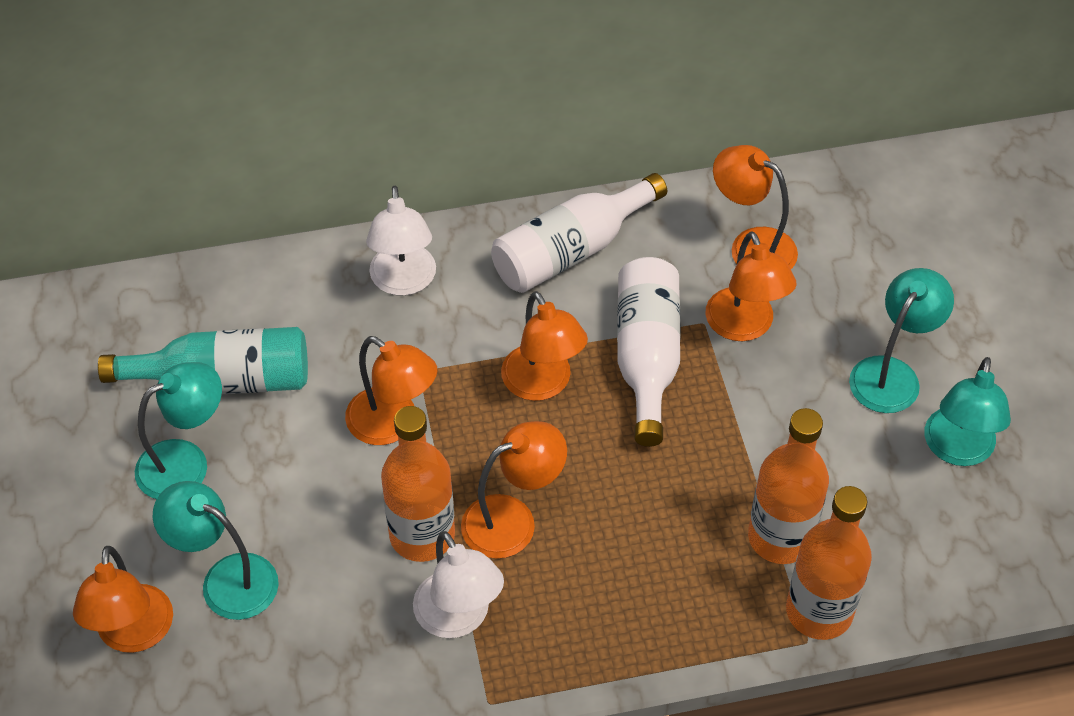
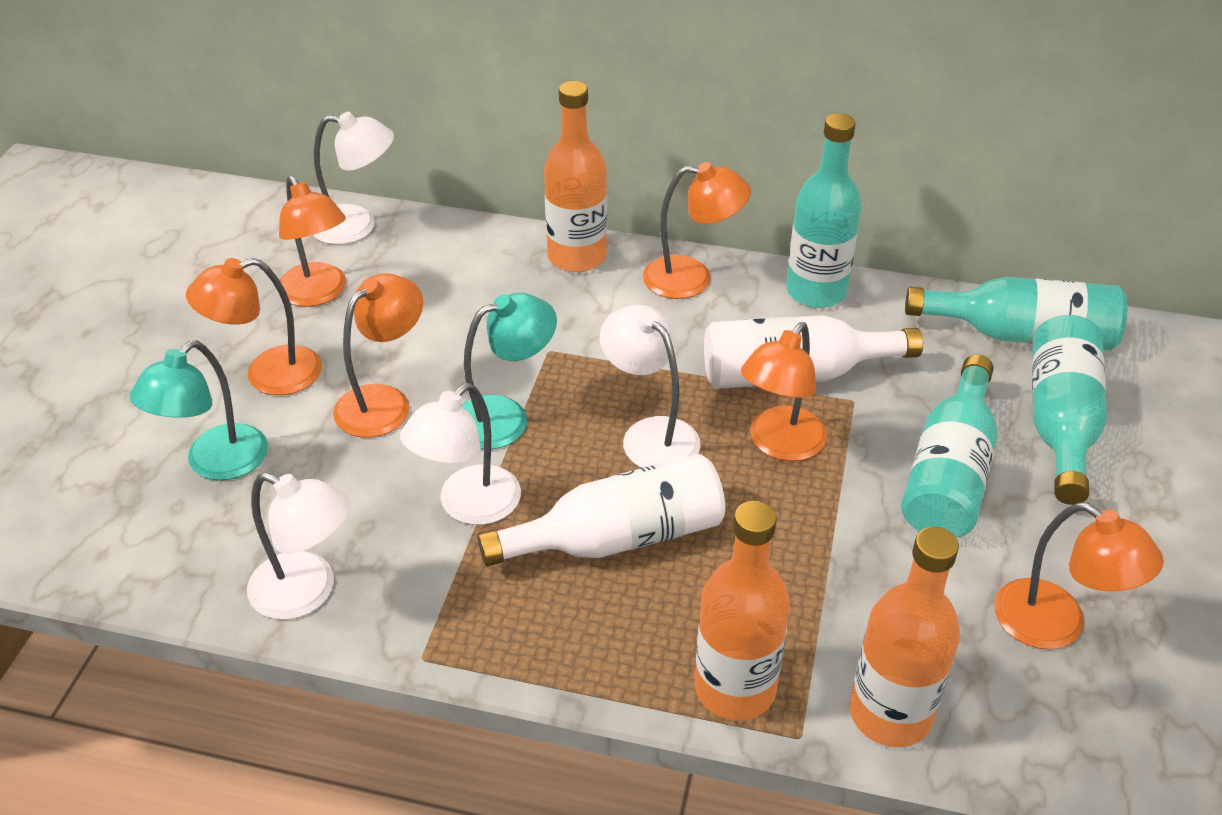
turquoise bottle: [98,327,308,394] = 1 -> [786,113,862,308] [901,355,998,538] [905,277,1127,350] [1032,315,1107,505] = 4
turquoise lamp: [135,362,222,499] [153,481,279,620] [849,268,954,413] [924,357,1011,466] = 4 -> [129,340,268,480] [461,293,557,449] = 2
white lamp: [366,185,436,296] [413,531,504,638] = 2 -> [247,473,351,620] [313,112,394,245] [400,383,521,525] [600,305,701,468] = 4

